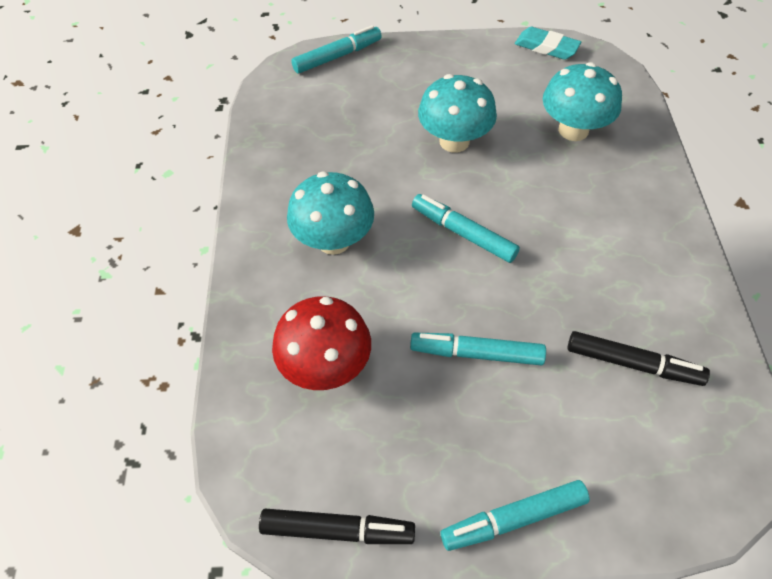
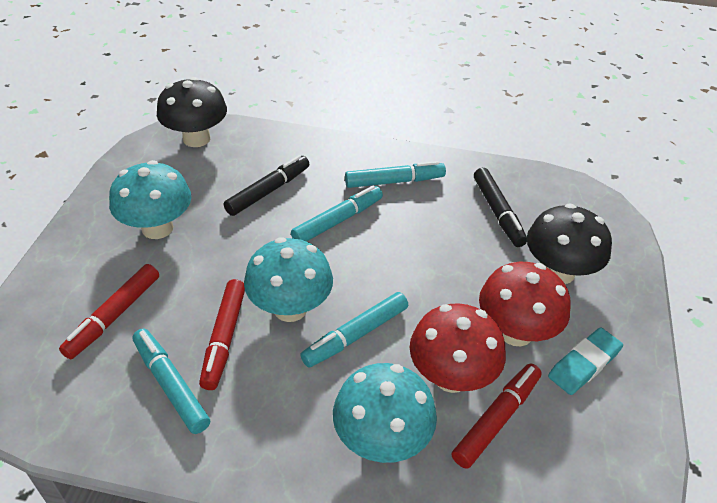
black mushroom: none = 0 -> [157,77,227,147] [527,204,612,284] = 2
red marker: none = 0 -> [59,264,159,359] [199,279,245,390] [452,363,542,469] = 3
red mushroom: [272,296,371,390] = 1 -> [410,303,506,393] [479,262,571,346] = 2

